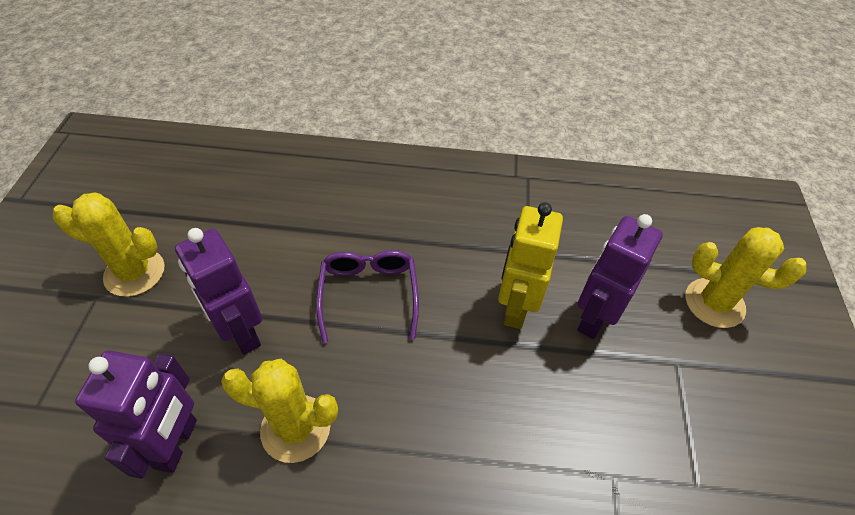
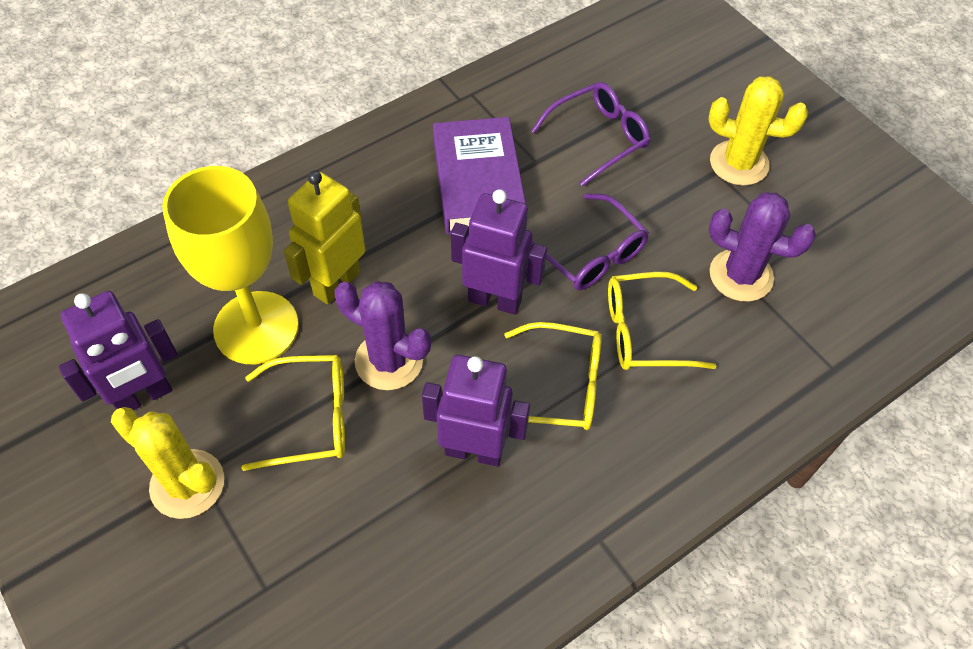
purple book: none = 0 -> [433,117,526,234] = 1
purple cactus: none = 0 -> [334,281,431,390] [709,192,816,302] = 2
purple glasses: [316,250,419,343] = 1 -> [531,82,650,187] [531,193,649,290] = 2
yellow cactus: [53,193,165,297] [221,359,338,463] [686,227,806,328] = 3 -> [111,407,224,519] [708,76,808,186] = 2
yellow glasses: none = 0 -> [241,355,345,471] [505,322,602,430] [608,272,717,370] = 3
yellow goblet: none = 0 -> [162,166,299,364] = 1

